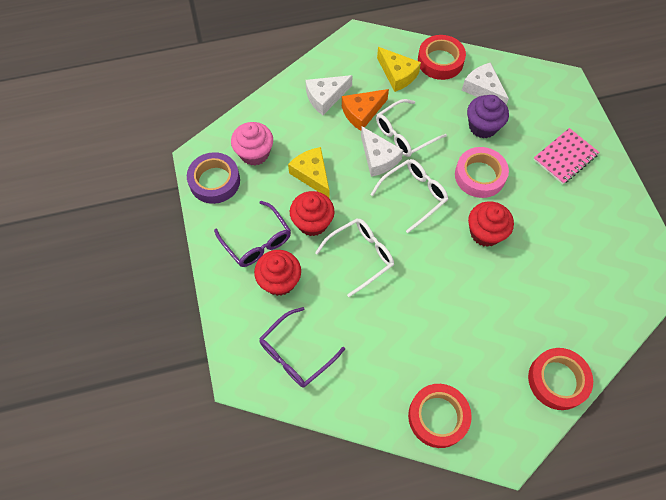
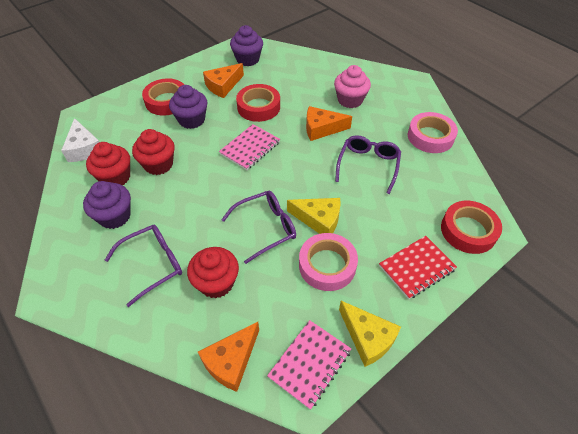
orange cheese: [342,89,389,131] = 1 -> [198,322,259,392] [203,63,244,98] [306,106,352,141] = 3
pink notebook: [533,128,599,184] = 1 -> [219,124,280,170] [267,320,351,410] = 2
pink tape: [455,147,509,198] = 1 -> [299,233,358,291] [408,112,458,153] = 2
purple cupcake: [467,95,509,138] = 1 -> [83,181,131,229] [169,85,207,129] [230,25,263,66] = 3
purple glasses: [214,201,291,267] [259,307,345,388] = 2 -> [105,225,182,307] [221,191,296,264] [335,135,401,194] = 3
purple tape: [187,152,240,204] = 1 -> none = 0
red notebook: none = 0 -> [379,236,457,299] = 1
white cheese: [305,75,353,115] [361,127,403,177] [462,62,509,104] = 3 -> [61,118,99,162] = 1
white glasses: [315,218,394,297] [370,159,448,233] [376,99,447,157] = 3 -> none = 0

